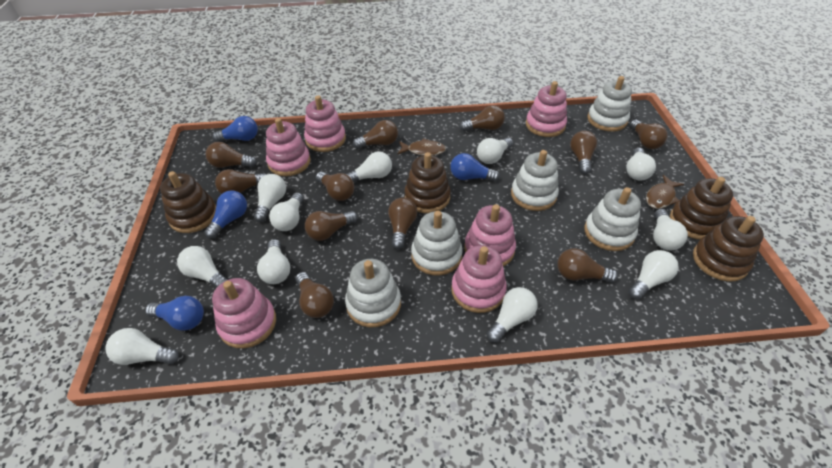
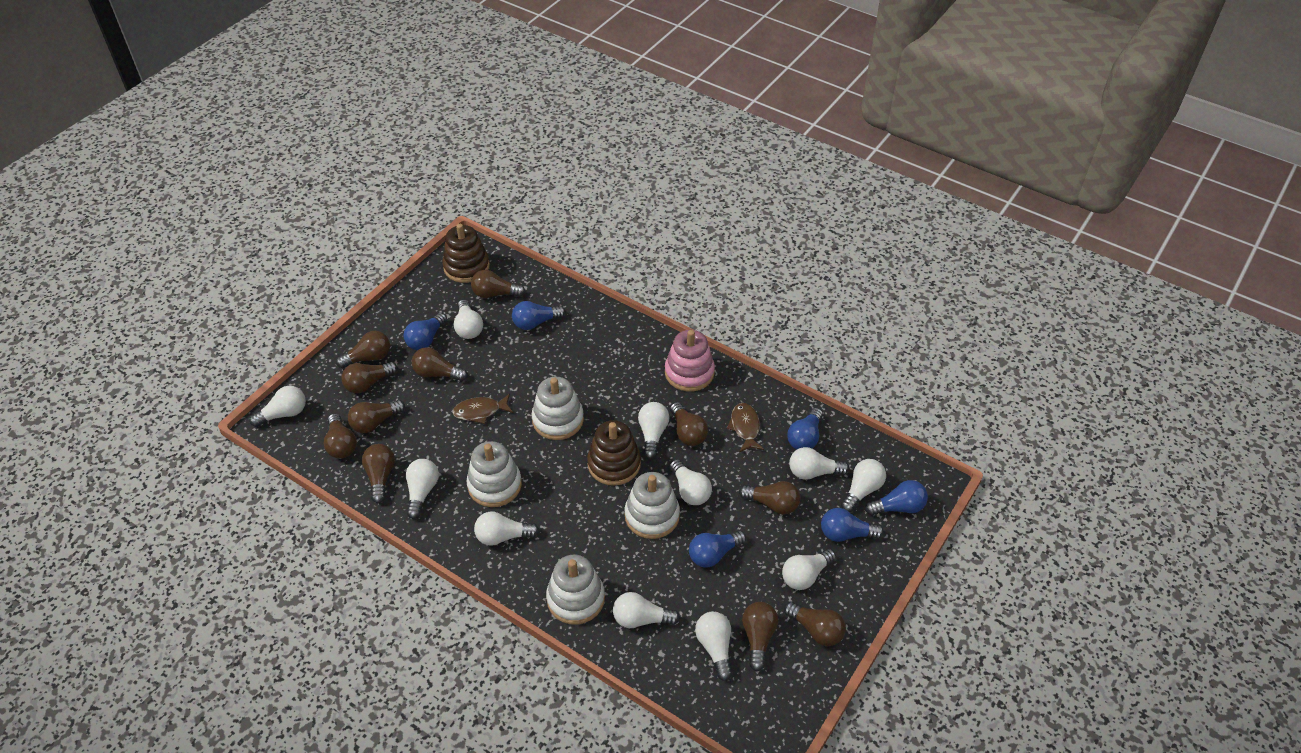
blue light bulb: [145,296,204,331] [204,191,247,239] [212,116,258,142] [450,153,500,182] = 4 -> [404,313,447,350] [512,301,565,330] [689,530,746,567] [787,408,823,450] [821,508,884,542] [865,480,928,516] = 6
brown stacking toy: [160,171,216,233] [404,152,450,213] [670,177,733,240] [693,216,764,282] = 4 -> [442,224,490,283] [587,420,641,486] = 2
pink stacking toy: [212,278,276,348] [266,118,310,176] [304,95,346,152] [451,245,507,313] [464,204,516,266] [526,81,567,137] = 6 -> [665,330,715,392] = 1
white stacking toy: [345,259,401,327] [411,211,463,276] [511,150,559,211] [584,187,641,251] [588,76,632,132] = 5 -> [466,441,522,507] [531,377,584,440] [546,555,605,625] [625,472,680,539] = 4

